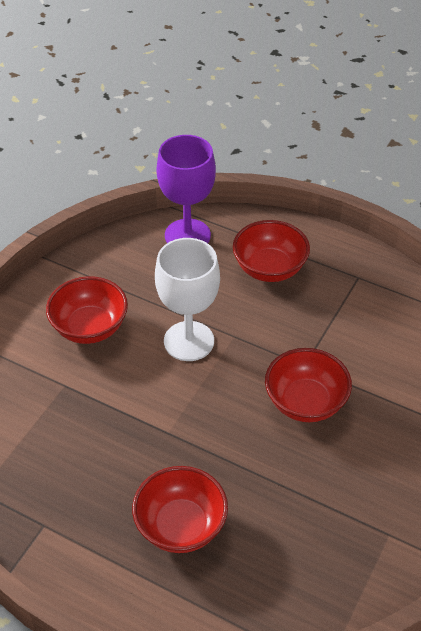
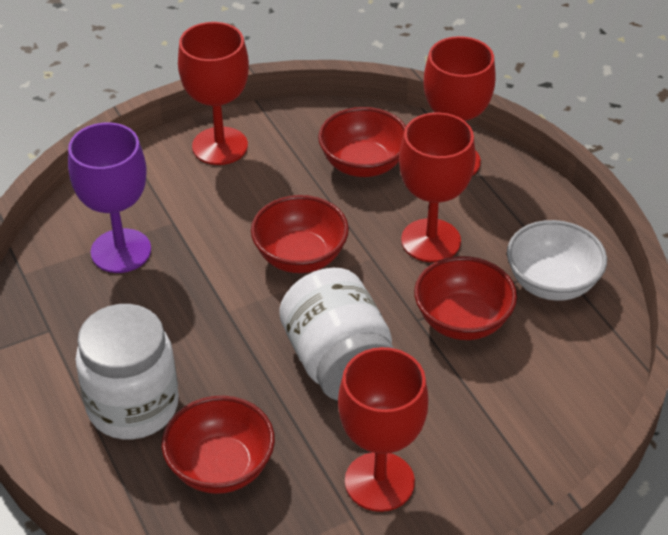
red goblet: none = 0 -> [178,22,249,165] [338,347,429,512] [399,112,476,262] [424,36,496,176] = 4
white bowl: none = 0 -> [507,220,607,301] = 1
white goblet: [155,238,220,361] = 1 -> none = 0
white jar: none = 0 -> [75,304,179,439] [279,268,394,400] = 2

